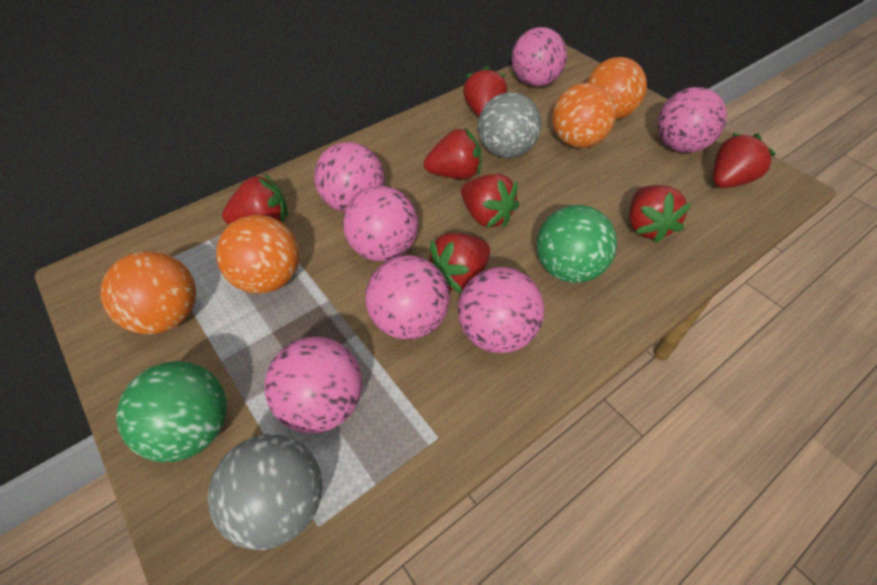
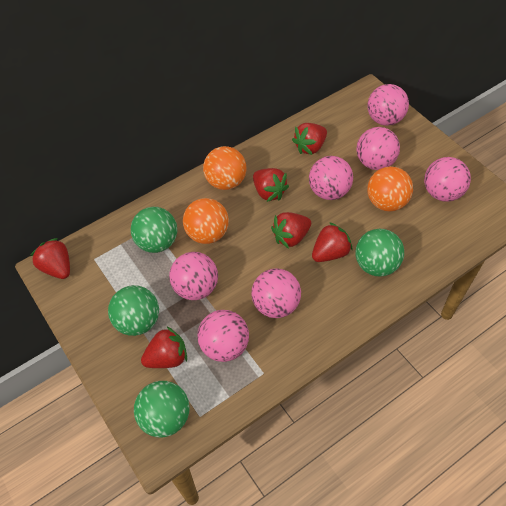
green ball: [116,361,227,462] [537,205,617,283] = 2 -> [108,285,159,336] [131,207,177,253] [134,381,190,437] [355,229,404,276] = 4
grey ball: [208,434,322,550] [478,92,541,158] = 2 -> none = 0
orange ball: [101,251,196,334] [216,215,299,294] [552,83,616,148] [587,57,647,120] = 4 -> [183,198,229,244] [203,146,246,190] [367,166,413,211] = 3
red strawberry: [222,174,288,225] [424,128,482,179] [428,233,490,293] [461,174,519,228] [463,66,507,117] [629,185,691,243] [713,133,776,188] = 7 -> [30,238,70,279] [141,327,187,368] [253,168,289,202] [271,212,311,249] [292,123,327,155] [312,222,353,262] = 6

